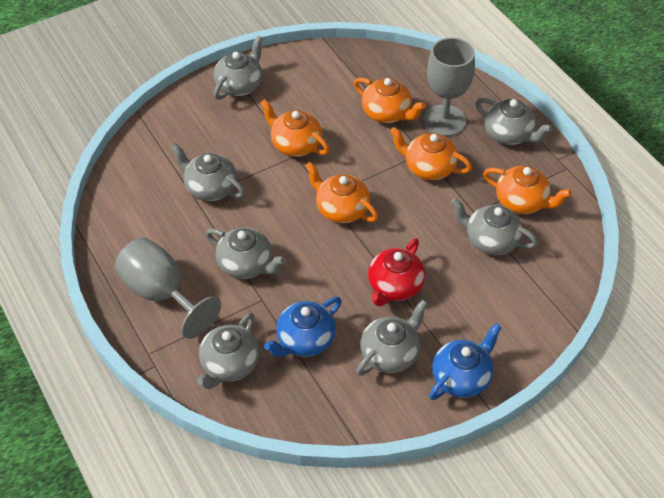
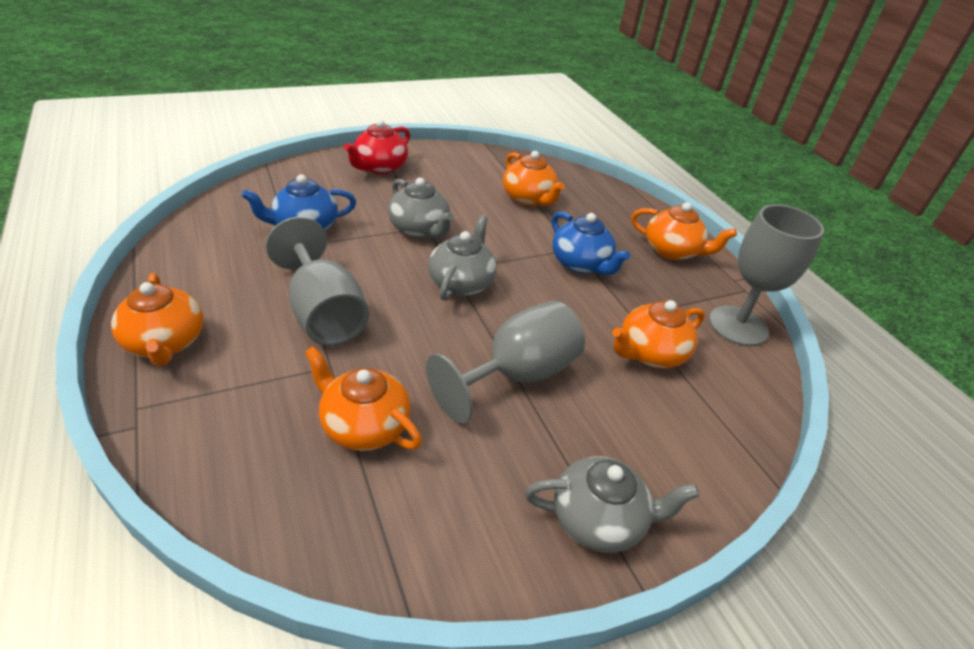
grey goblet: [115,237,221,339] [423,37,475,137] = 2 -> [266,217,369,346] [426,301,585,424] [709,204,824,346] = 3
grey teapot: [171,143,245,201] [197,313,259,389] [206,228,286,279] [213,36,263,100] [357,299,428,376] [451,198,538,255] [475,98,553,145] = 7 -> [388,178,454,238] [428,215,497,301] [525,457,699,553] = 3

